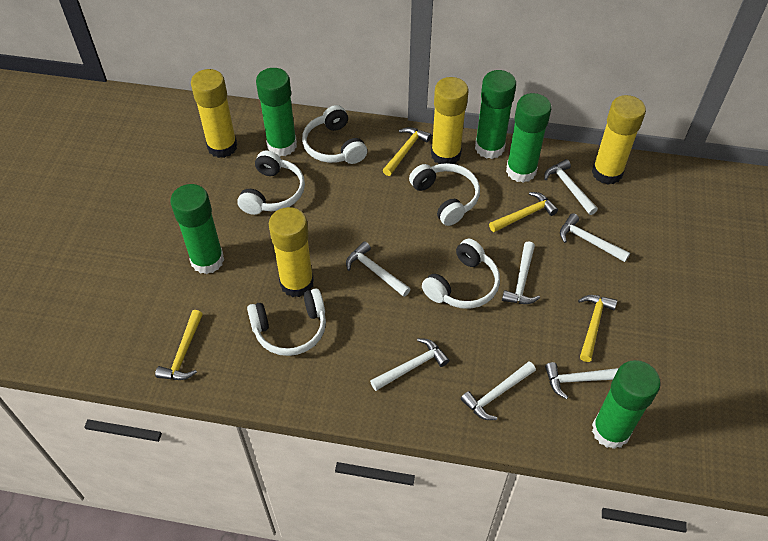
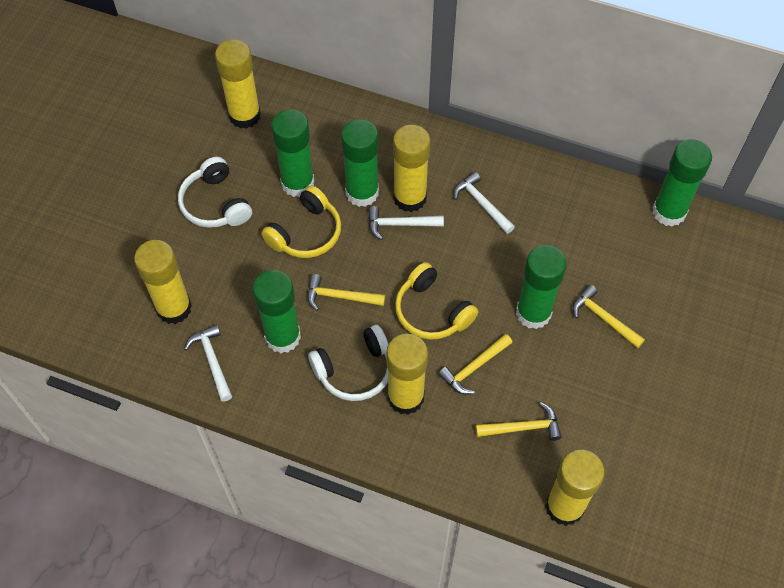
white hammer: [346,241,411,297] [370,338,450,391] [461,361,536,420] [502,241,540,304] [544,159,598,215] [545,362,619,399] [560,213,630,262] = 7 -> [184,325,232,402] [368,206,444,240] [454,172,515,234] = 3
white headphones: [237,151,305,215] [247,288,326,356] [302,105,367,164] [409,163,480,226] [422,239,500,309] = 5 -> [178,157,252,228] [308,325,388,401] = 2
yellow glue stick: [191,69,237,158] [269,207,314,297] [431,77,469,164] [592,95,646,184] = 4 -> [134,240,192,324] [215,39,261,129] [386,334,428,415] [393,125,430,212] [545,449,605,526] = 5
yellow headphones: none = 0 -> [261,186,341,258] [395,262,478,340] = 2

